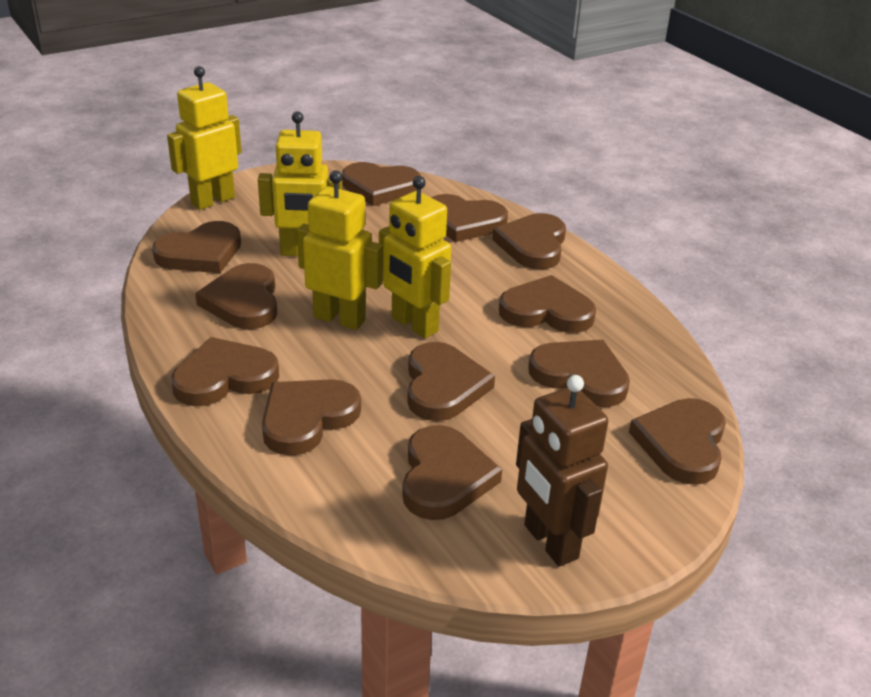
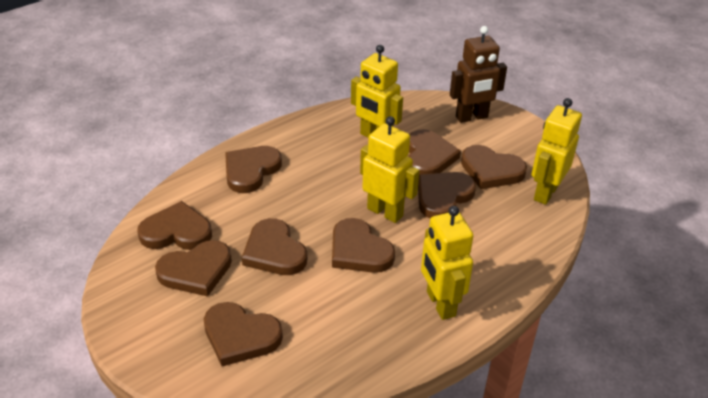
brown heart: [152,221,241,273] [171,337,279,406] [195,263,277,329] [262,379,361,456] [342,162,421,206] [402,425,502,520] [407,342,495,421] [431,194,508,242] [492,213,566,269] [499,275,596,333] [528,340,630,407] [629,398,726,485] = 12 -> [137,201,212,250] [155,240,232,297] [204,302,283,366] [225,146,282,193] [242,218,307,275] [332,218,395,273] [409,129,461,175] [418,172,476,219] [461,145,527,189] = 9

